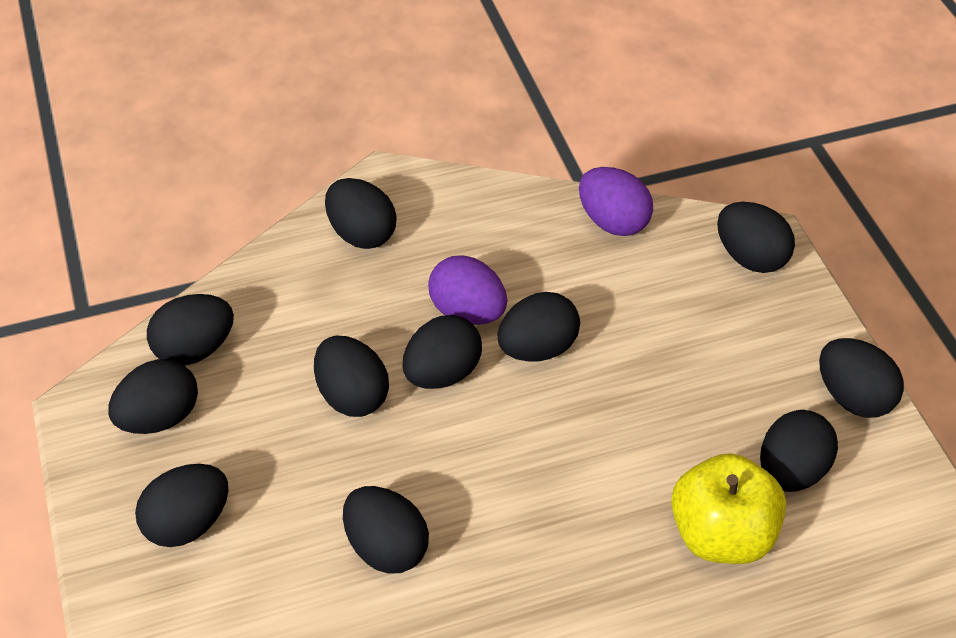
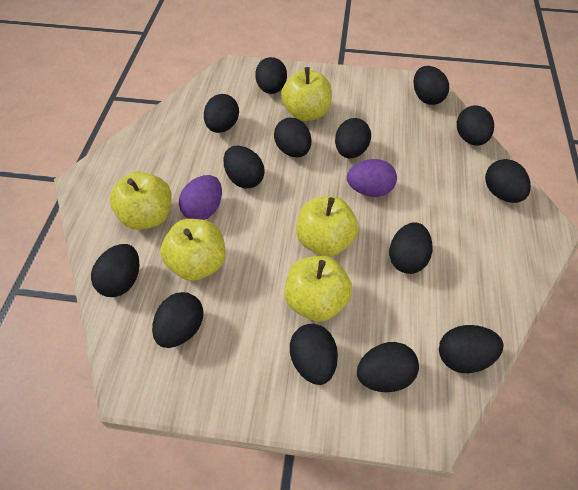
black egg: [108,359,198,434] [135,464,229,547] [147,294,234,366] [314,336,389,417] [325,178,397,249] [343,486,429,574] [402,315,482,389] [498,292,580,362] [717,202,795,273] [760,410,838,492] [819,338,904,418] = 11 -> [91,244,139,297] [152,292,204,348] [204,94,239,133] [223,146,265,189] [255,57,287,94] [274,117,311,157] [290,324,338,385] [335,118,371,159] [357,342,419,392] [389,222,432,274] [414,66,449,105] [439,325,504,373] [457,105,494,146] [485,159,531,203] = 14
yellow apple: [671,453,786,564] = 1 -> [110,171,171,230] [160,219,226,281] [281,67,332,121] [285,256,352,322] [296,196,359,257] = 5

